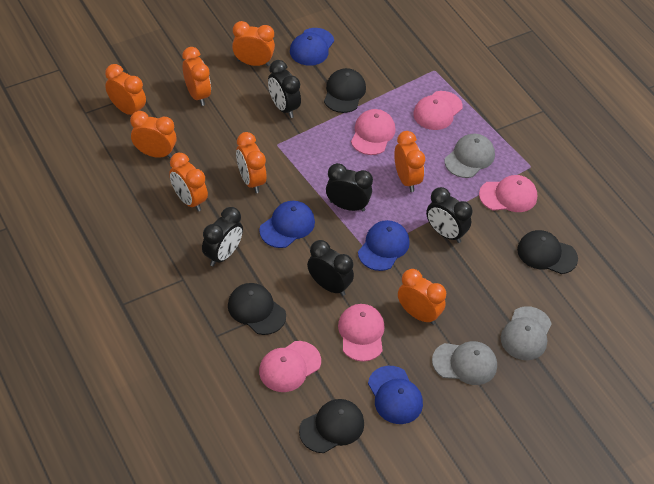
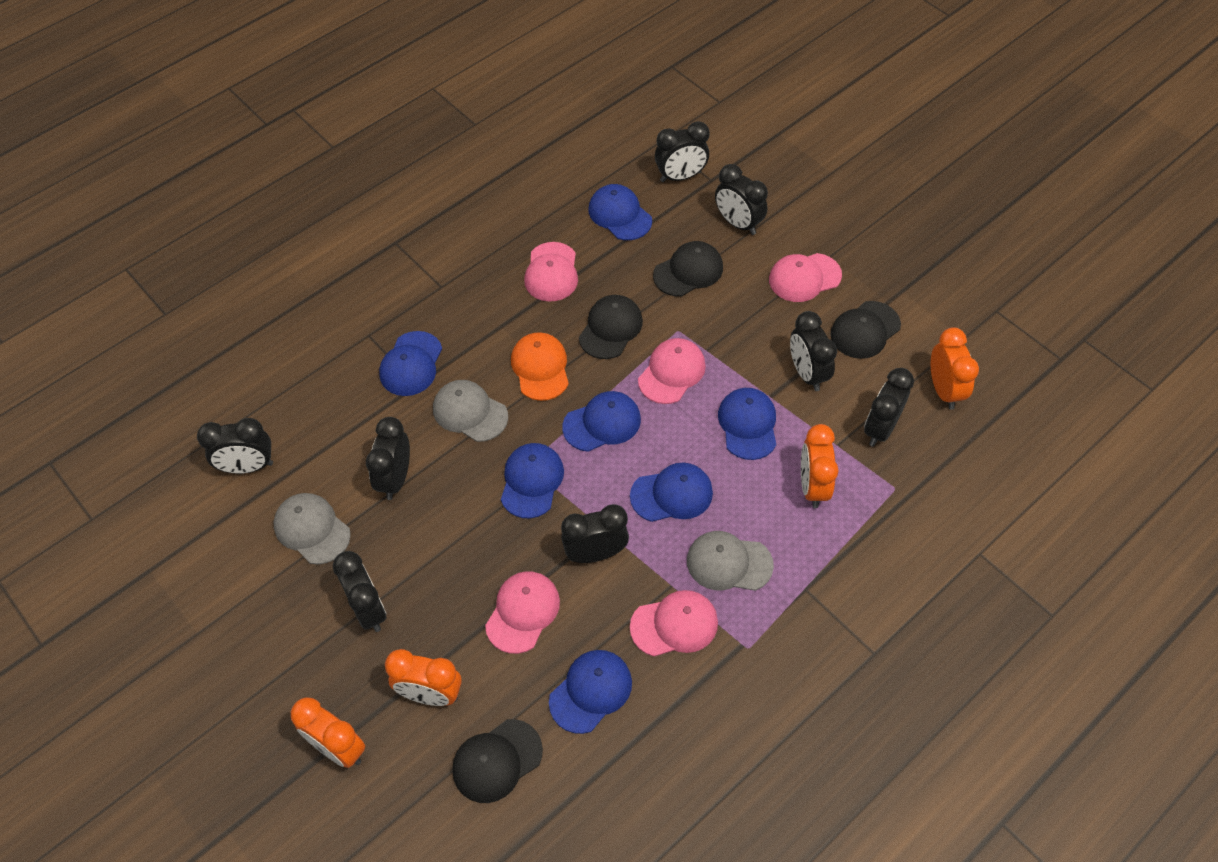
black clock: [202,207,243,266] [268,60,301,118] [307,240,354,296] [326,163,373,212] [426,187,472,243] = 5 -> [197,418,273,474] [333,551,386,632] [366,417,410,500] [561,504,629,563] [655,121,710,182] [715,164,768,235] [790,311,837,391] [864,368,914,447] = 8
blue cap: [259,201,315,248] [290,28,334,66] [358,220,410,271] [368,366,423,424] = 4 -> [379,331,442,396] [501,443,564,518] [549,650,632,734] [562,391,641,452] [589,184,652,240] [630,463,713,522] [718,388,776,460] = 7
orange cap: none = 0 -> [511,332,569,401] = 1
orange clock: [105,64,146,115] [130,111,176,158] [169,153,208,212] [182,47,211,106] [232,21,275,66] [236,132,266,193] [394,131,425,192] [398,269,446,325] = 8 -> [291,698,365,768] [385,649,462,706] [801,424,839,508] [931,327,979,410] = 4

